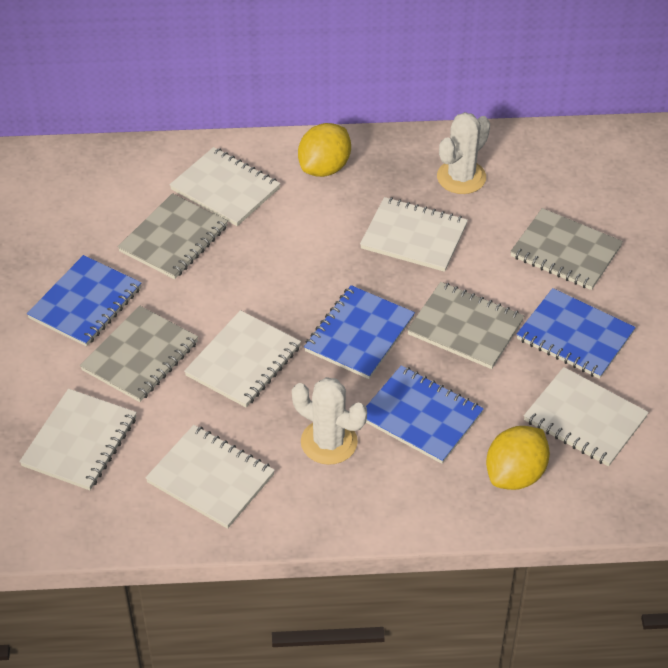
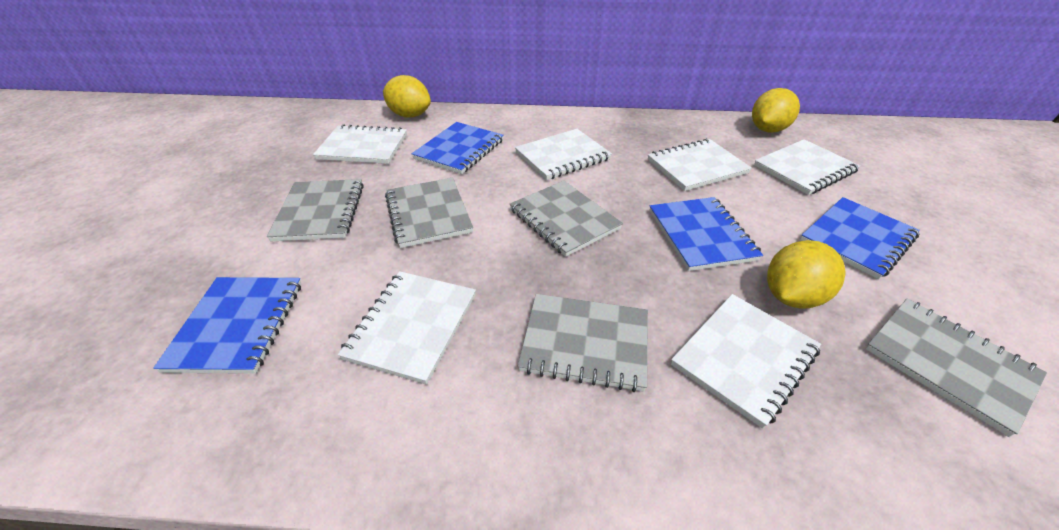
grey notebook: [80,305,198,402] [118,193,228,279] [407,282,524,369] [510,208,623,290] = 4 -> [267,179,364,241] [385,178,473,248] [510,181,623,257] [518,294,648,392] [866,299,1047,437] = 5
white cactus: [292,377,367,465] [437,112,490,194] = 2 -> none = 0
yellow lemon: [298,123,351,177] [486,426,550,490] = 2 -> [383,75,431,117] [752,88,800,133] [767,240,845,308] = 3

